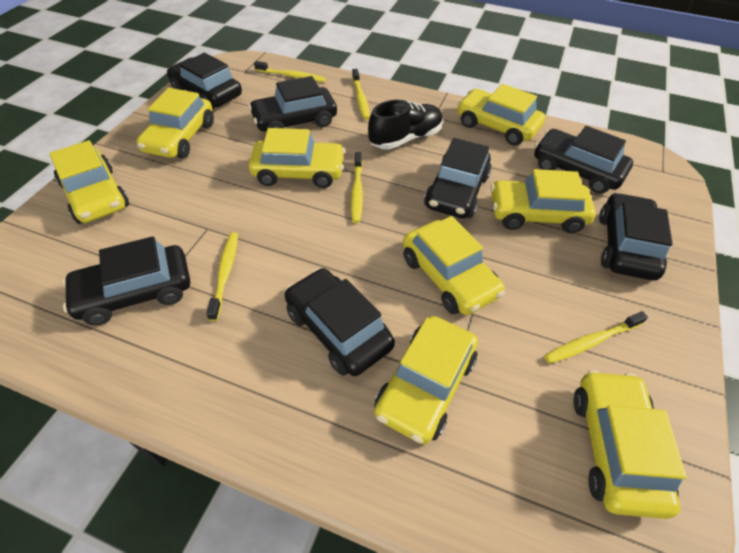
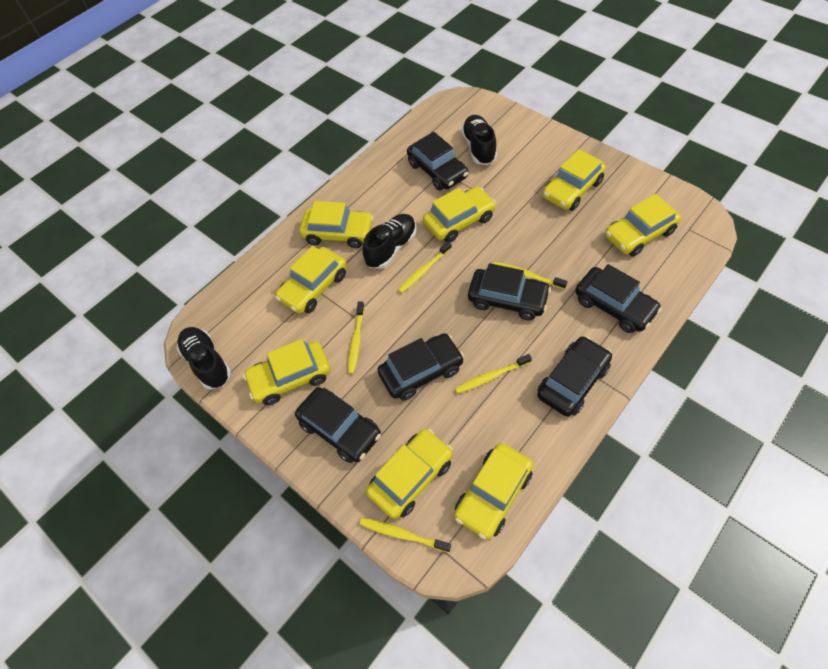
black car: [62,236,190,325] [167,53,242,109] [248,76,337,132] [285,268,395,376] [424,138,491,218] [534,126,633,194] [599,192,673,280] = 7 -> [295,387,381,463] [377,333,464,401] [407,132,469,191] [468,263,551,320] [537,336,612,417] [575,264,662,333] = 6
black shoe: [368,100,443,150] = 1 -> [177,327,231,390] [363,214,417,269] [461,115,497,165] = 3

